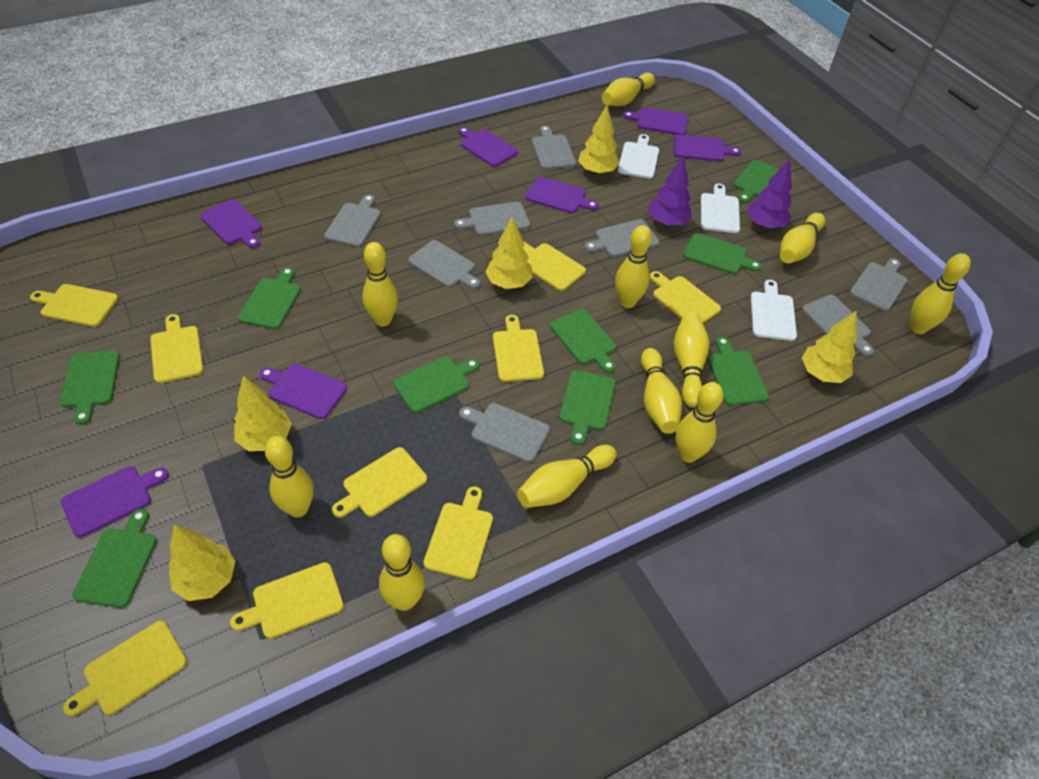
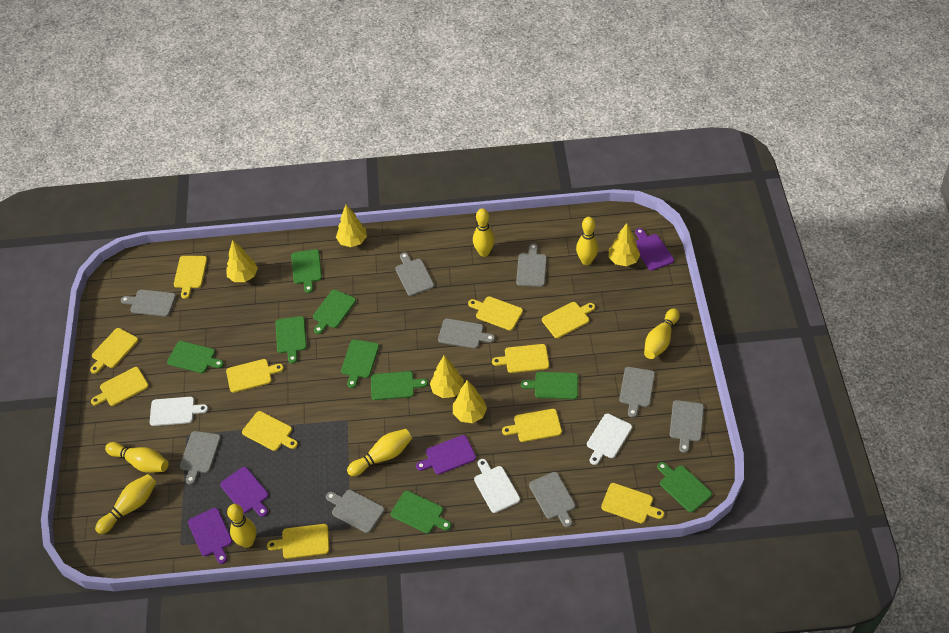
grey cutting board: [324,194,381,247] [408,240,480,289] [454,202,530,236] [459,403,550,462] [532,126,576,170] [584,219,659,257] [802,295,874,356] [850,258,908,311] = 8 -> [121,290,176,317] [180,431,221,485] [326,490,384,533] [395,252,434,296] [438,319,495,349] [516,243,547,287] [529,472,575,527] [619,367,655,417] [670,400,704,453] = 9
purple cutting board: [61,466,169,538] [200,199,262,248] [259,364,347,419] [458,127,518,167] [525,177,599,213] [623,107,688,135] [674,134,741,162] = 7 -> [188,508,232,564] [220,467,269,517] [416,435,476,474] [635,228,674,271] = 4
purple tree: [648,156,692,226] [748,159,792,229] = 2 -> none = 0
yellow bowling pin: [265,436,314,517] [362,242,398,326] [379,534,425,611] [517,445,617,508] [602,73,655,106] [615,225,652,308] [641,348,682,434] [674,313,709,407] [676,382,724,463] [780,213,825,263] [910,253,971,334] = 11 -> [95,474,156,534] [105,442,169,473] [227,504,256,548] [347,429,412,476] [473,208,495,257] [576,217,598,265] [644,308,680,359] = 7
yellow cutting board: [30,284,118,327] [63,621,187,717] [150,314,204,383] [230,562,344,639] [332,447,427,518] [423,486,493,580] [493,315,544,382] [523,242,586,291] [650,271,721,323] = 9 -> [90,328,138,374] [91,367,149,406] [174,256,207,299] [226,359,284,393] [242,411,298,451] [267,524,329,559] [468,296,523,330] [492,344,549,373] [502,409,562,442] [542,302,595,338] [601,483,664,524] = 11

